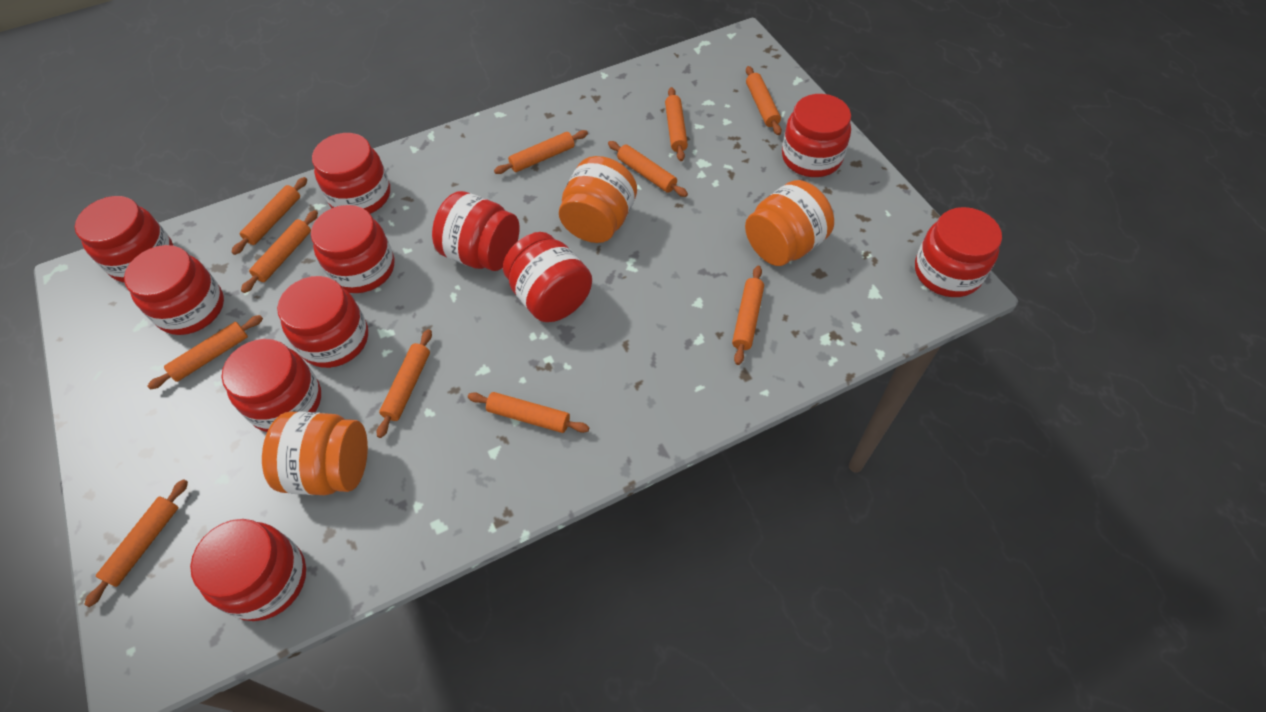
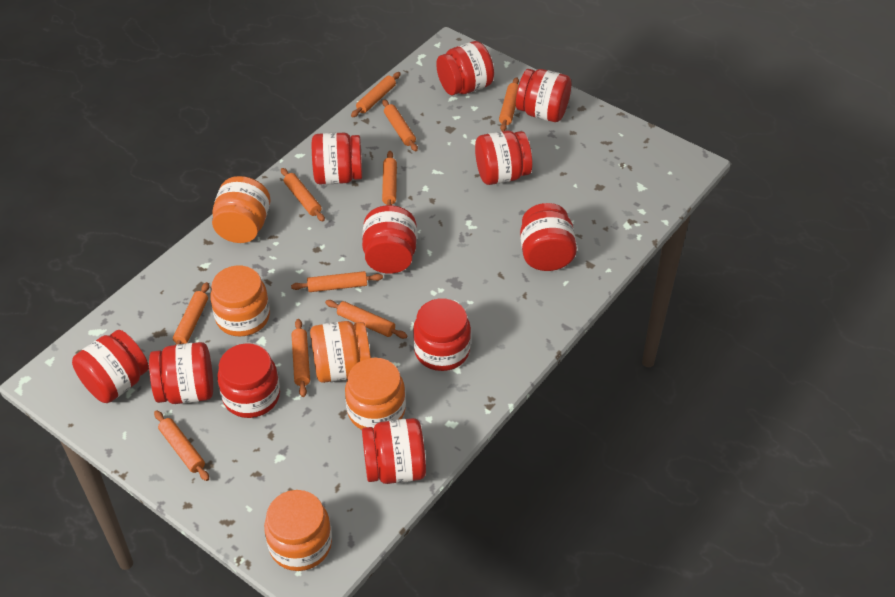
orange jar: [262,411,368,495] [559,156,637,243] [745,180,834,266] = 3 -> [210,266,270,337] [212,176,270,243] [264,490,332,571] [310,321,371,383] [345,358,406,430] = 5
orange rolling pin: [84,479,188,607] [148,315,263,389] [232,177,307,255] [241,210,318,293] [377,329,432,438] [468,392,589,433] [494,130,588,174] [608,141,688,197] [665,87,688,161] [732,266,764,365] [746,66,782,135] = 11 -> [154,411,209,481] [173,282,209,345] [281,168,325,221] [291,271,383,292] [292,319,310,397] [325,300,408,339] [351,72,401,117] [382,99,418,151] [382,151,397,205] [499,77,519,131] = 10

